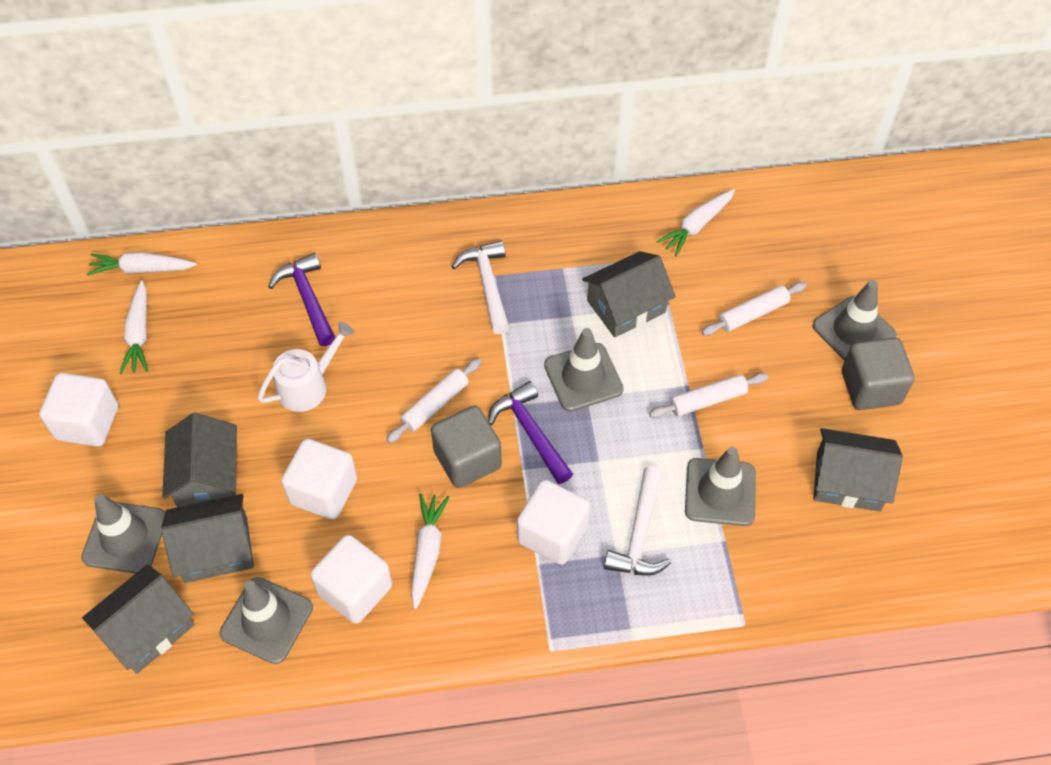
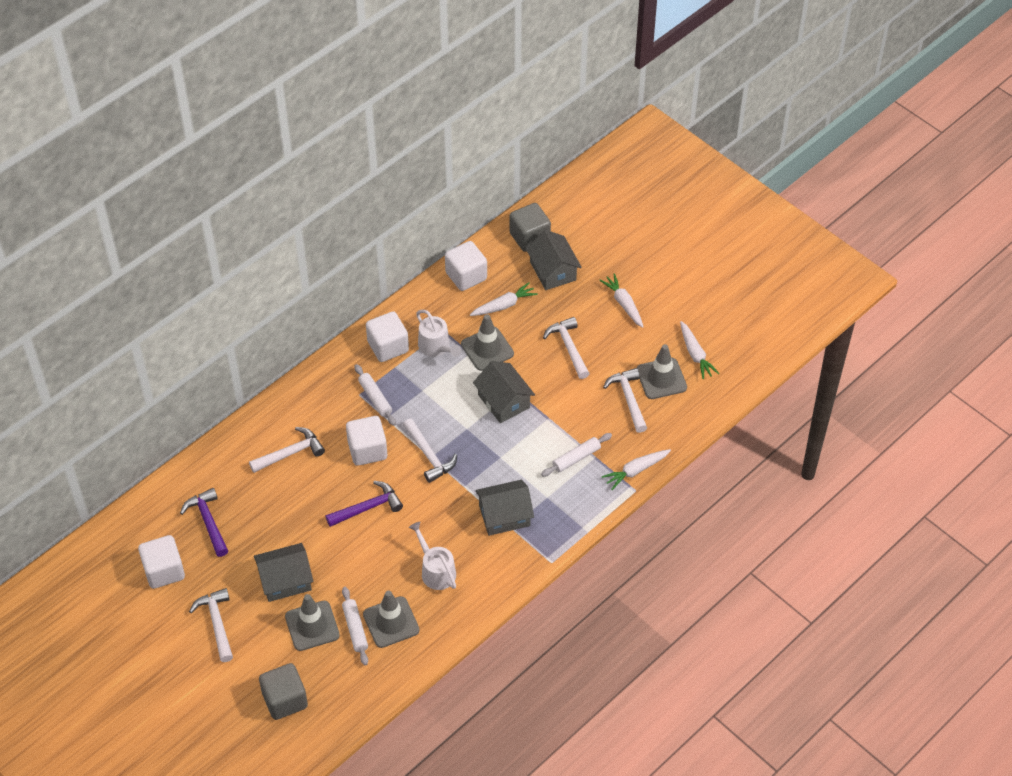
grey house: [82,564,194,674] [161,494,254,583] [162,413,237,507] [582,251,676,338] [813,428,903,512] = 5 -> [254,543,314,602] [473,361,535,423] [475,480,534,536] [525,230,582,290] = 4
grey traffic cone: [81,494,165,574] [220,577,313,664] [544,328,623,411] [685,447,756,526] [812,280,897,361] = 5 -> [285,594,340,651] [363,591,419,648] [461,314,514,371] [637,344,687,399] = 4
white hammer: [452,240,510,334] [604,466,671,576] = 2 -> [189,588,233,662] [249,427,325,473] [403,419,457,483] [543,317,590,379] [603,368,647,433] = 5
white watering can: [258,322,354,412] = 1 -> [409,522,456,590] [416,310,461,357] = 2

